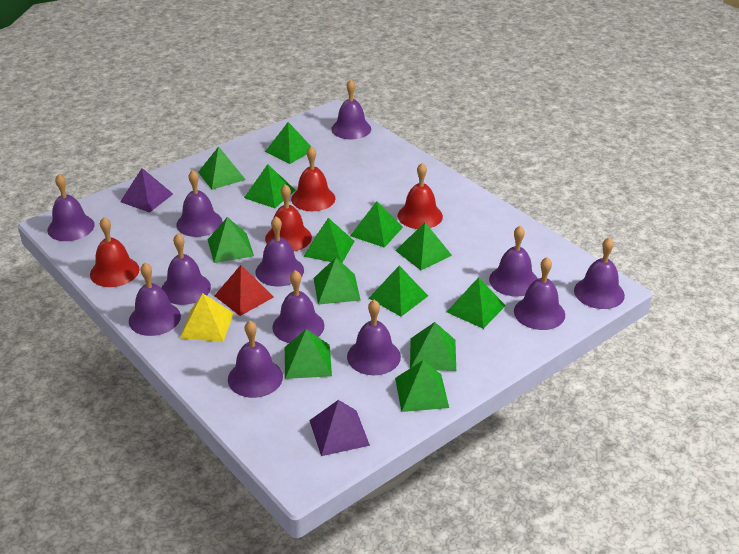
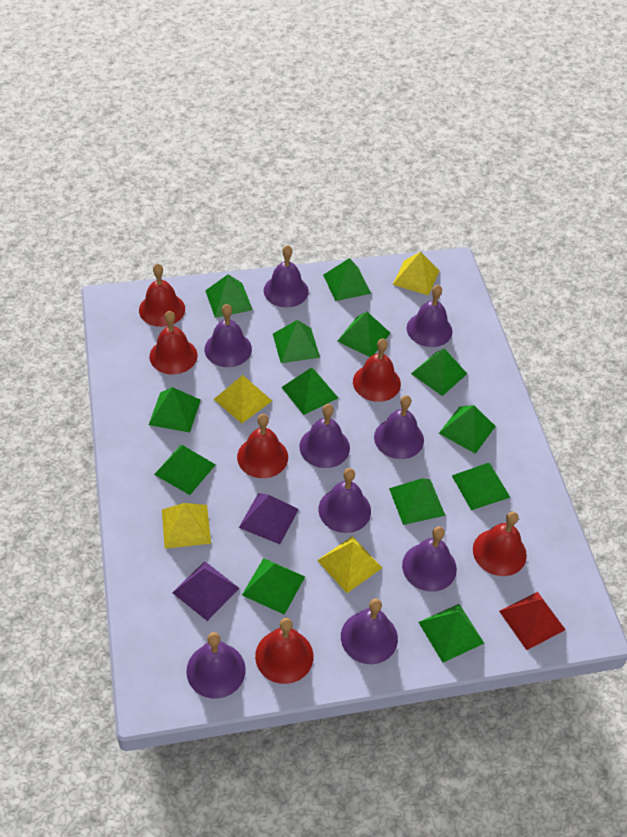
purple bell: [47,174,94,241] [129,263,181,336] [162,234,211,305] [176,170,222,237] [228,321,283,398] [255,216,304,286] [272,270,324,343] [331,79,371,139] [347,300,401,375] [489,226,538,297] [514,257,565,330] [574,237,625,309] = 12 -> [186,632,246,698] [205,304,252,367] [264,245,309,307] [299,404,350,468] [318,468,371,533] [341,599,398,664] [374,395,424,459] [402,526,457,592] [407,285,453,347] = 9
red bell: [90,217,140,287] [265,184,312,251] [291,146,335,211] [398,163,443,229] = 4 -> [139,263,185,327] [150,311,197,374] [237,414,288,478] [255,618,313,684] [353,338,401,402] [473,512,527,576] = 6
yellow pyramid: [180,294,233,342] = 1 -> [162,503,211,549] [214,375,272,423] [317,536,382,593] [393,252,439,296] = 4

